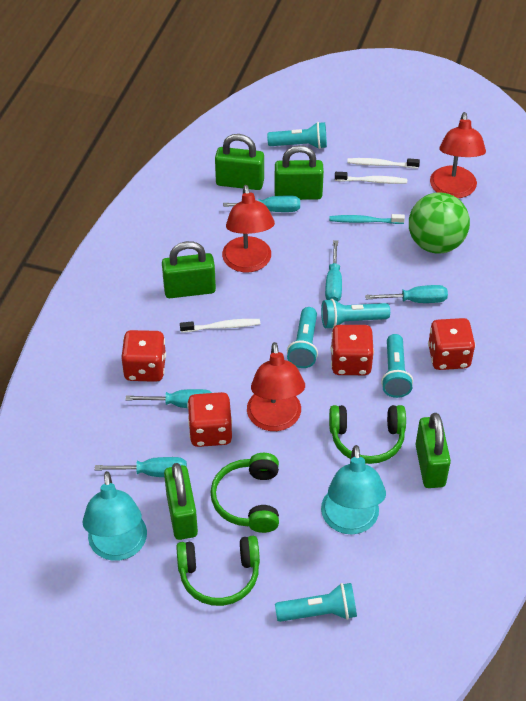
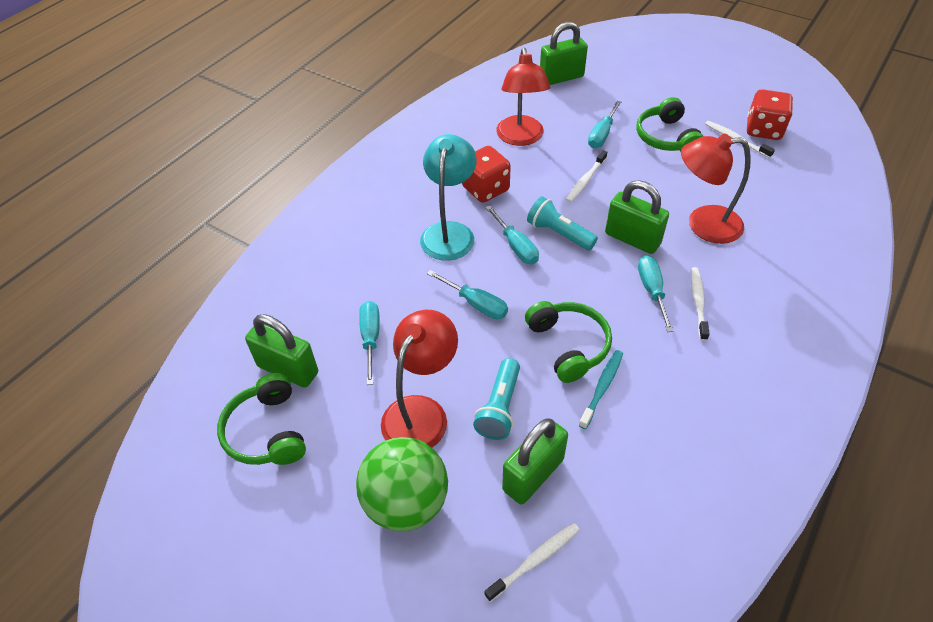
green padlock: [162,241,216,298] [164,463,198,540] [215,134,264,190] [274,145,324,200] [415,413,451,488] = 5 -> [245,314,318,388] [502,418,568,505] [540,22,588,85] [605,180,669,254] = 4
red dice: [121,330,166,382] [187,392,232,447] [331,325,374,375] [428,318,475,370] = 4 -> [462,146,511,203] [747,89,793,140] = 2
turquoise flashlight: [267,122,327,149] [275,583,357,622] [287,307,318,368] [321,299,390,329] [381,334,413,398] = 5 -> [473,358,520,440] [527,196,598,250] = 2
turquoise lamp: [82,471,147,561] [321,445,386,534] = 2 -> [420,134,477,261] = 1
white toothbrush: [180,319,260,333] [335,172,407,184] [347,158,420,168] = 3 -> [484,523,580,602] [566,150,607,203] [691,267,710,341] [705,121,775,158] = 4

